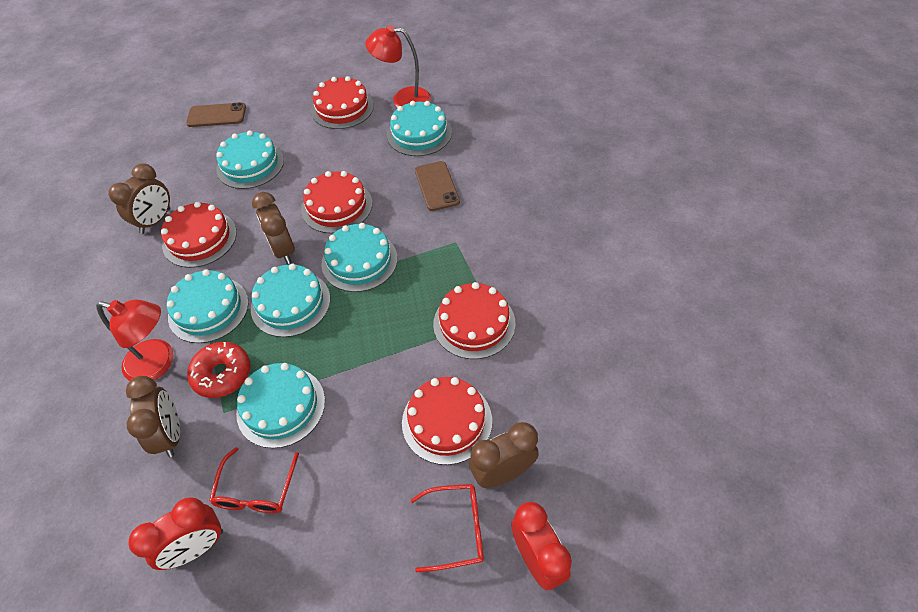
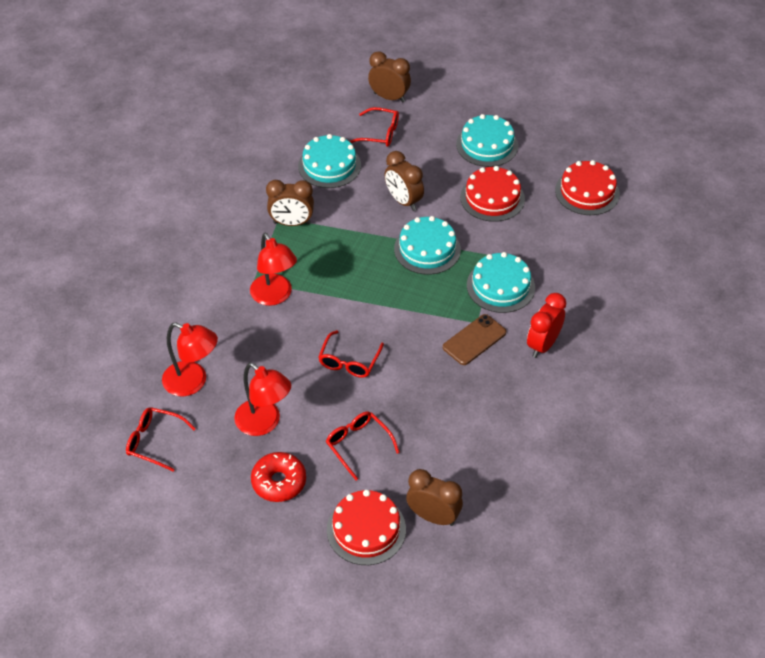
brown phone: [186,102,246,127] [415,161,460,211] = 2 -> [443,314,506,365] = 1
red cake: [161,202,237,268] [301,171,373,234] [311,76,374,129] [402,377,492,465] [433,282,516,359] = 5 -> [327,490,406,565] [460,166,525,222] [555,160,620,215] = 3
red clock: [128,497,223,570] [511,502,572,590] = 2 -> [527,293,566,358] = 1
red glasses: [209,447,299,513] [411,484,484,572] = 2 -> [126,407,196,472] [318,330,384,378] [326,411,400,480] [349,107,399,147] = 4
red lamp: [96,300,174,381] [365,25,431,108] = 2 -> [162,323,218,396] [234,363,291,436] [250,233,297,306] = 3
turquoise cake: [167,269,249,343] [216,130,284,189] [236,363,325,448] [251,264,330,337] [321,223,398,292] [387,101,452,156] = 6 -> [298,134,361,188] [394,216,461,275] [456,114,518,167] [467,252,535,313] = 4

